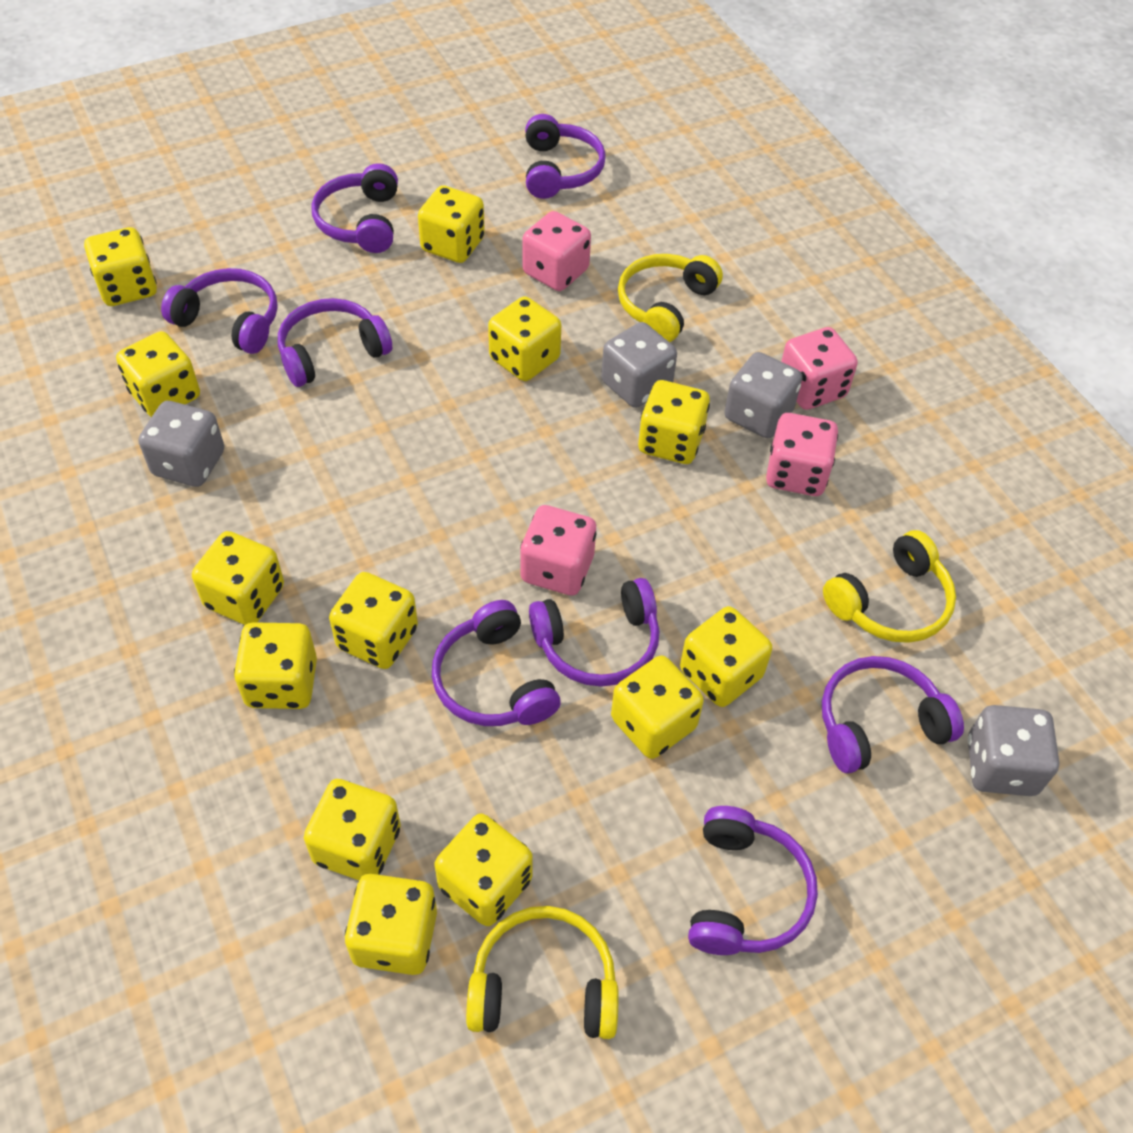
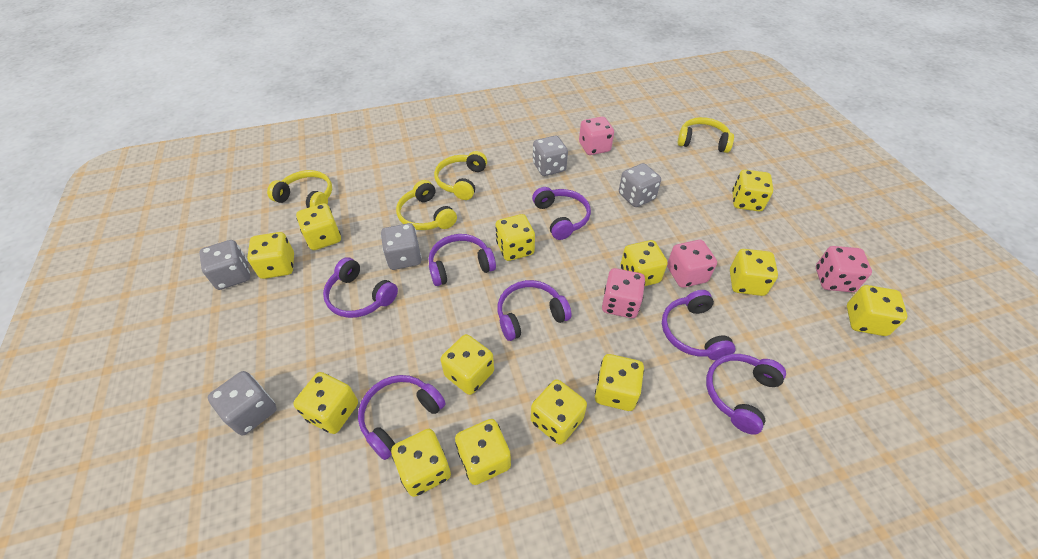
grey dice: [138,401,224,487] [601,322,677,408] [724,352,802,438] [968,705,1059,796] = 4 -> [199,240,250,290] [207,371,277,435] [381,223,422,270] [533,136,568,176] [619,163,661,207] = 5
purple headphones: [161,268,278,354] [278,298,392,387] [312,163,398,253] [432,600,561,726] [525,114,606,199] [529,578,659,687] [688,806,818,955] [822,656,964,774] = 8 -> [323,257,398,318] [358,375,446,460] [429,234,496,286] [497,280,572,341] [532,187,591,240] [662,290,735,360] [706,354,786,435] = 7
yellow headphones: [466,906,619,1039] [618,254,723,342] [823,530,956,643] = 3 -> [267,170,332,208] [396,180,457,230] [434,151,487,200] [678,117,734,153] = 4

